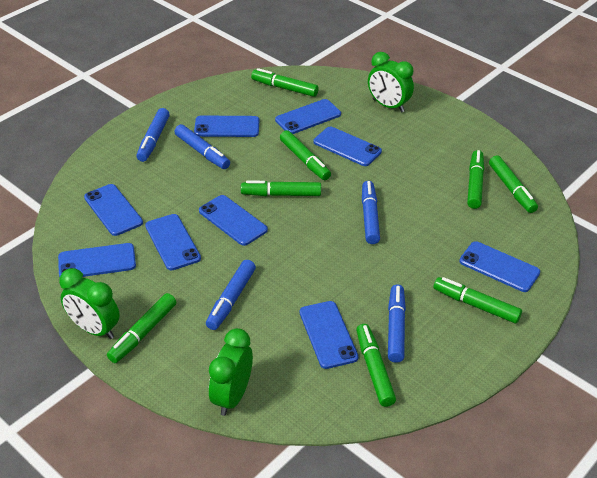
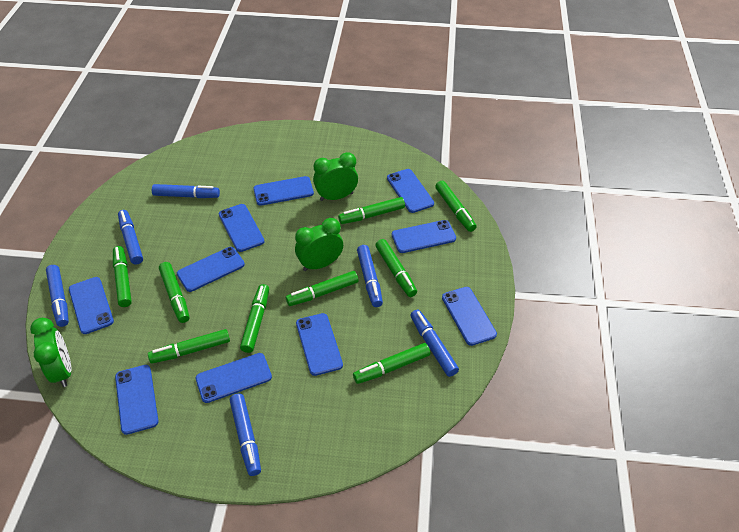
blue marker: [136,108,170,162] [175,124,230,169] [206,260,256,330] [362,181,380,244] [388,284,406,363] = 5 -> [46,265,69,327] [118,210,143,265] [152,184,220,198] [230,394,261,476] [357,245,383,307] [410,310,459,377] = 6
blue phone: [58,243,136,277] [84,184,143,236] [145,214,201,270] [194,116,259,137] [199,195,268,246] [275,99,341,134] [300,301,359,369] [313,127,382,166] [459,241,540,292] = 9 -> [69,277,114,334] [115,365,159,435] [177,247,245,292] [195,353,272,403] [219,204,265,252] [253,176,314,206] [296,313,343,376] [387,169,434,213] [392,220,456,253] [442,287,497,346] = 10
green marker: [107,293,176,363] [241,181,321,196] [251,68,319,97] [280,130,331,180] [356,324,396,407] [434,277,522,324] [467,150,484,209] [489,155,538,213] = 8 -> [113,246,132,307] [148,329,230,363] [159,262,190,323] [240,284,269,353] [286,271,359,306] [338,197,405,224] [353,343,430,384] [375,239,417,297] [435,181,477,232] = 9

